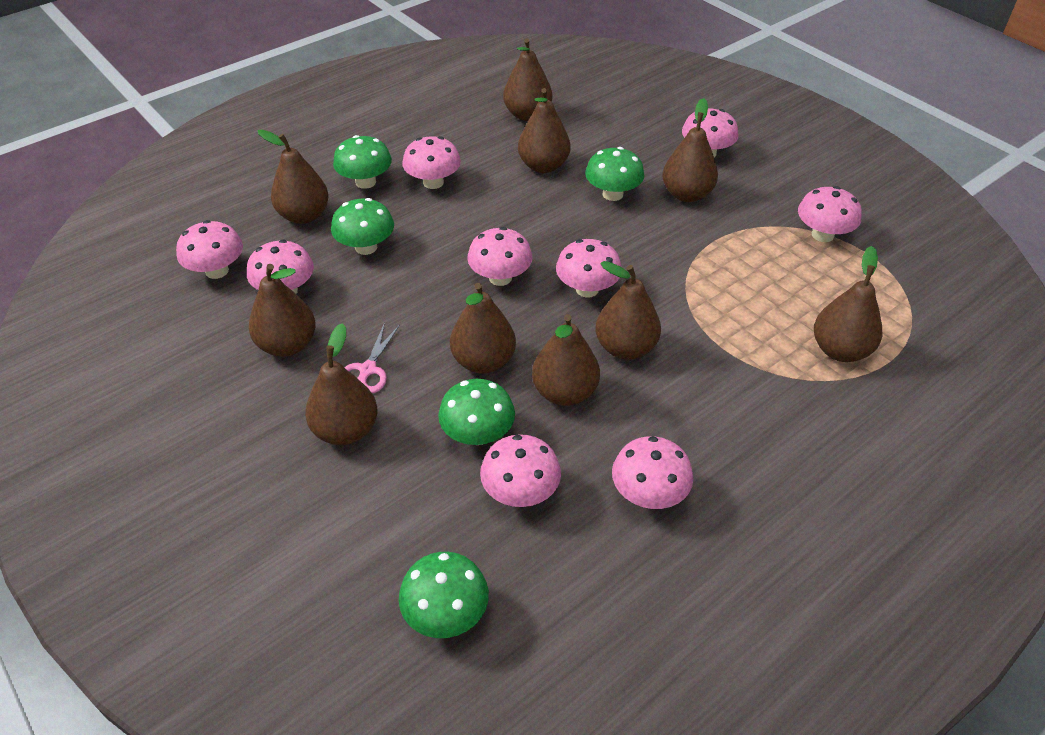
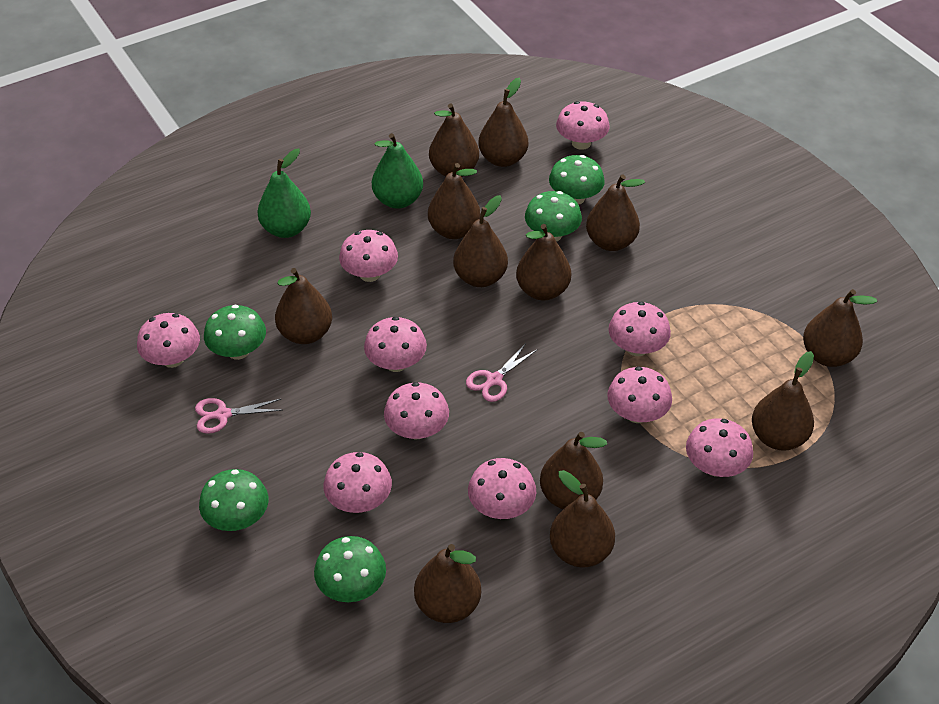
brown pear: [249,264,316,357] [258,130,329,224] [305,323,378,445] [450,283,516,374] [503,38,552,121] [518,88,571,173] [532,314,600,406] [595,261,661,360] [662,98,718,202] [814,246,882,362] = 10 -> [275,268,332,344] [414,544,481,623] [428,163,480,239] [429,103,479,177] [453,195,508,287] [478,78,528,167] [516,224,571,301] [540,432,607,509] [550,470,615,567] [586,174,645,251] [752,351,814,451] [803,289,877,367] = 12
green pear: none = 0 -> [258,149,311,238] [372,133,423,209] = 2
pink mushroom: [176,220,243,279] [247,240,314,293] [402,136,461,189] [467,227,532,286] [480,434,561,507] [556,239,622,298] [612,436,693,509] [682,109,739,158] [798,186,862,242] = 9 -> [137,313,200,368] [324,452,392,513] [339,230,398,282] [364,317,427,372] [384,382,449,439] [468,458,536,519] [556,101,610,150] [607,366,672,423] [609,302,671,357] [686,418,753,477] = 10
pink scissors: [344,322,400,393] = 1 -> [195,398,282,434] [466,343,538,402] = 2

